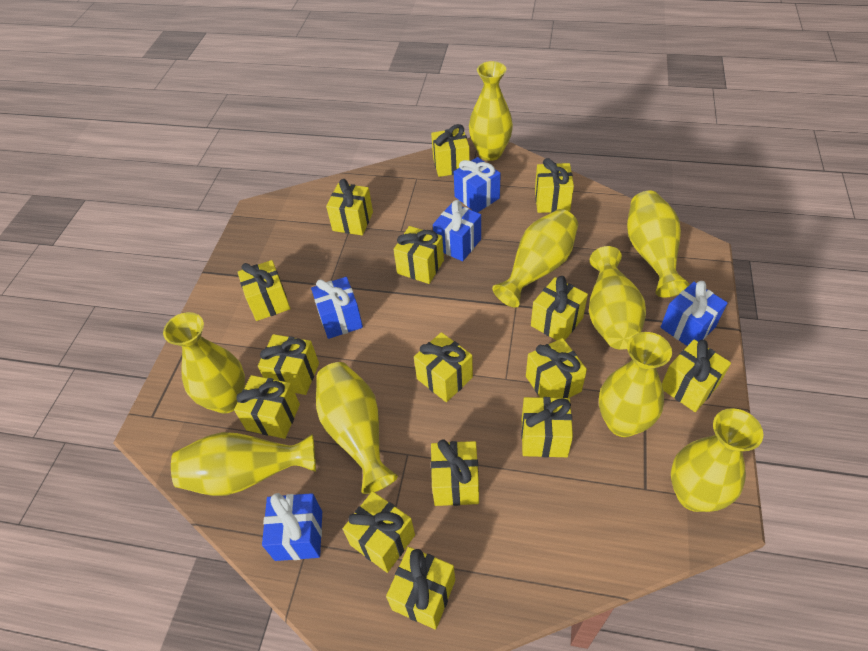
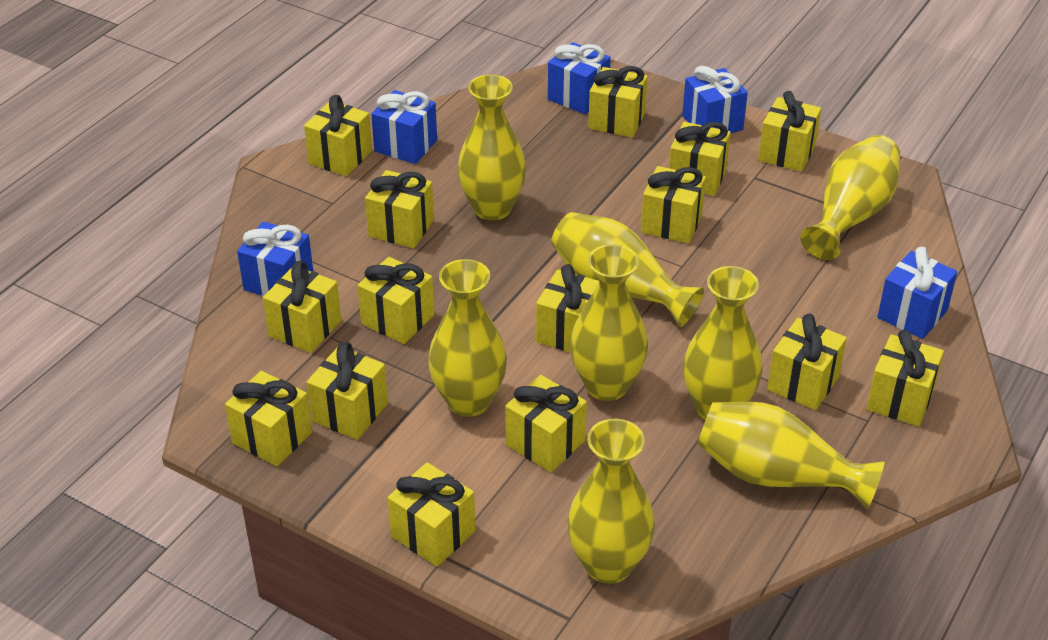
yellow vase: [163,312,245,413] [171,432,316,496] [316,362,398,494] [469,61,513,161] [492,209,578,308] [589,246,646,350] [599,332,672,437] [627,190,689,297] [671,408,763,512] = 9 -> [428,259,507,417] [457,74,526,221] [551,212,704,327] [567,419,655,584] [570,244,648,401] [683,266,763,420] [698,402,885,509] [800,135,900,260] = 8

